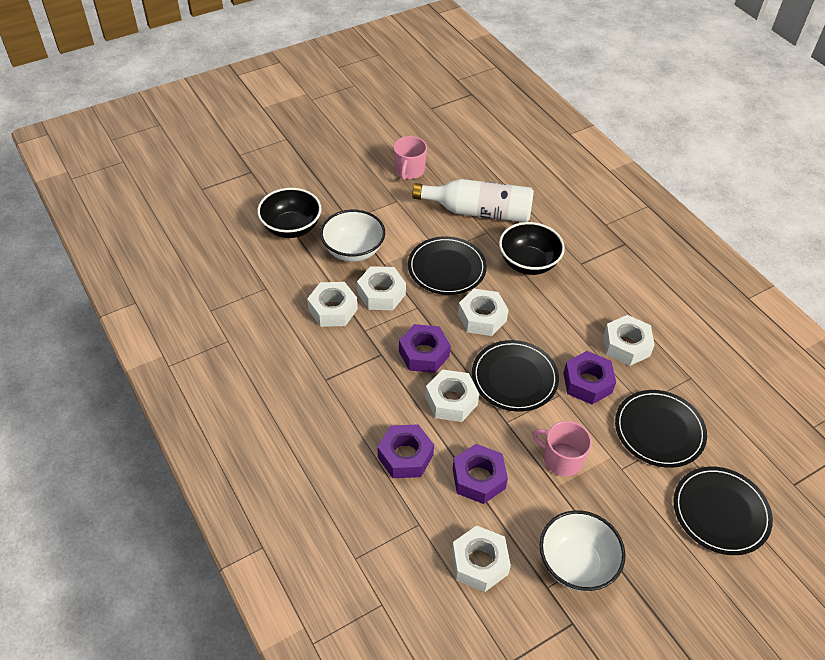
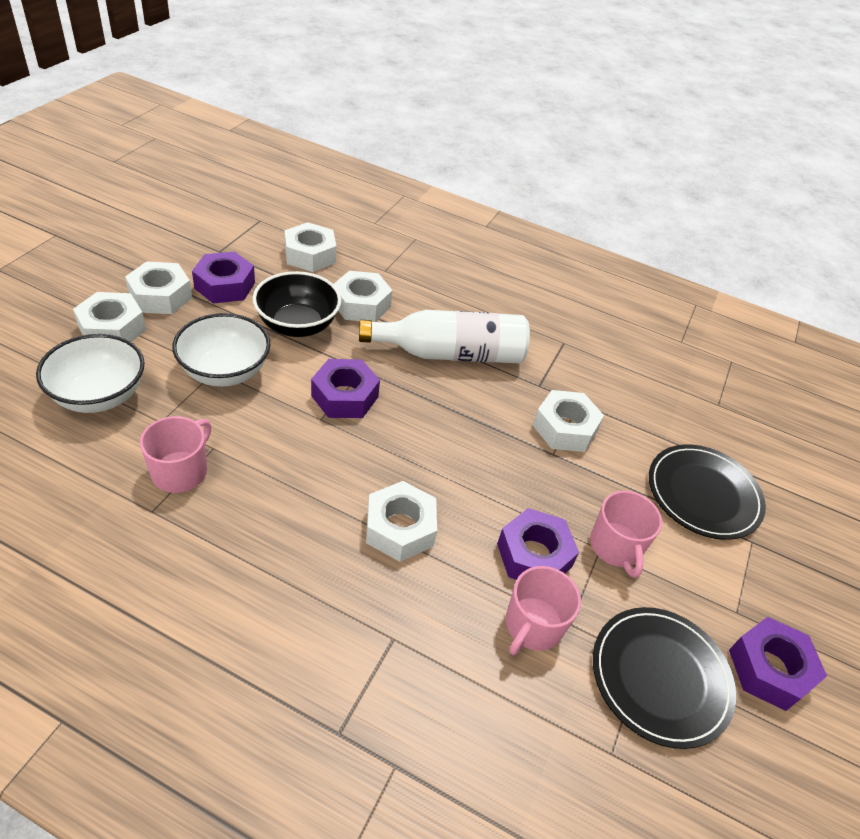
black bowl: [257,188,321,238] [499,222,565,275] = 2 -> [253,271,341,337] = 1
black plate: [408,236,487,295] [472,340,559,412] [615,390,707,468] [673,467,773,555] = 4 -> [593,607,736,749] [649,444,766,540] = 2
pink mug: [393,136,427,180] [532,421,592,476] = 2 -> [140,416,211,493] [506,566,581,655] [590,491,662,578] = 3

